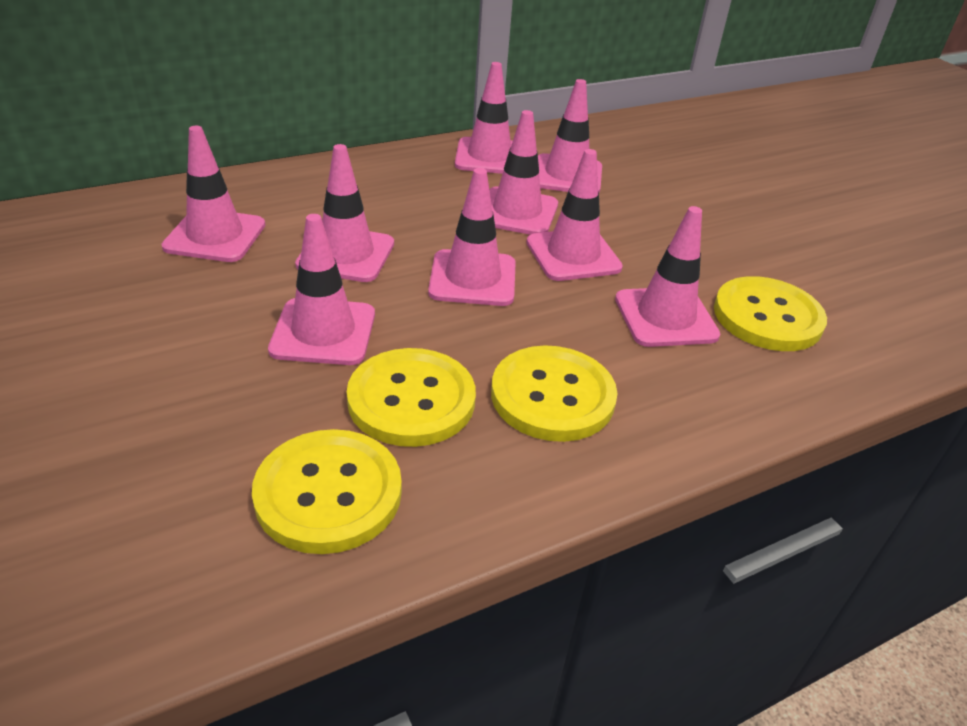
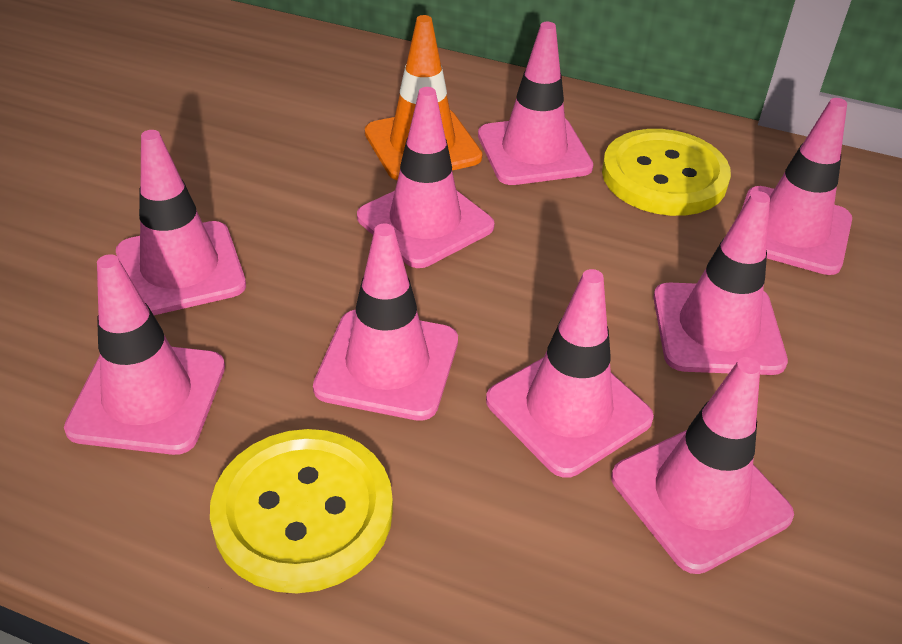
orange traffic cone: none = 0 -> [365,15,482,180] = 1
yellow button: [252,429,402,554] [347,348,476,447] [491,345,617,442] [714,276,827,351] = 4 -> [210,429,393,593] [602,129,731,216] = 2

